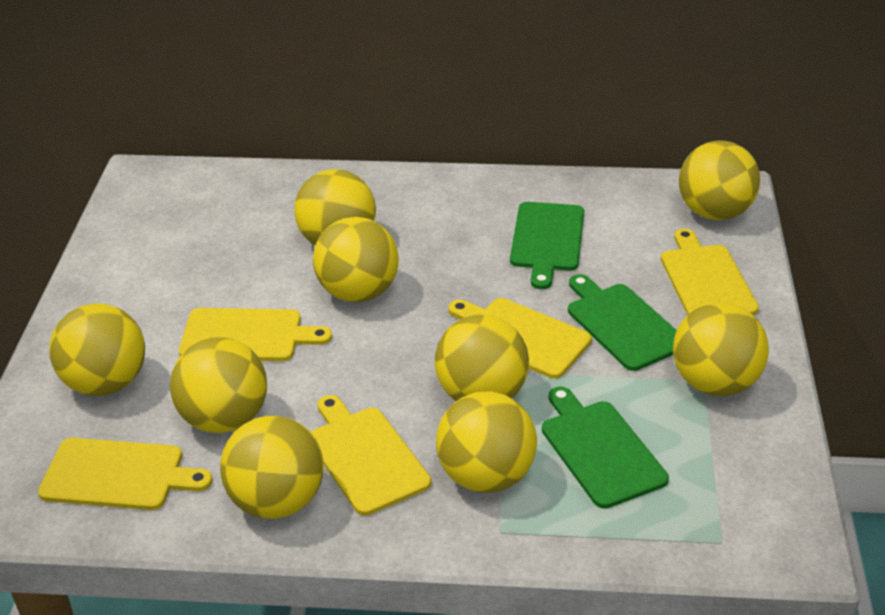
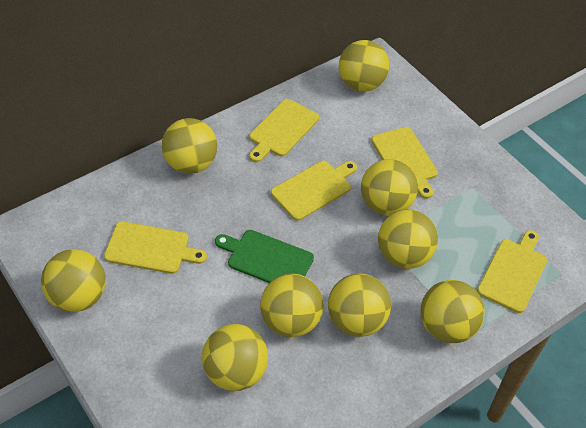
green cutting board: [510,202,584,289] [542,386,669,509] [568,274,677,371] = 3 -> [215,230,314,283] = 1

